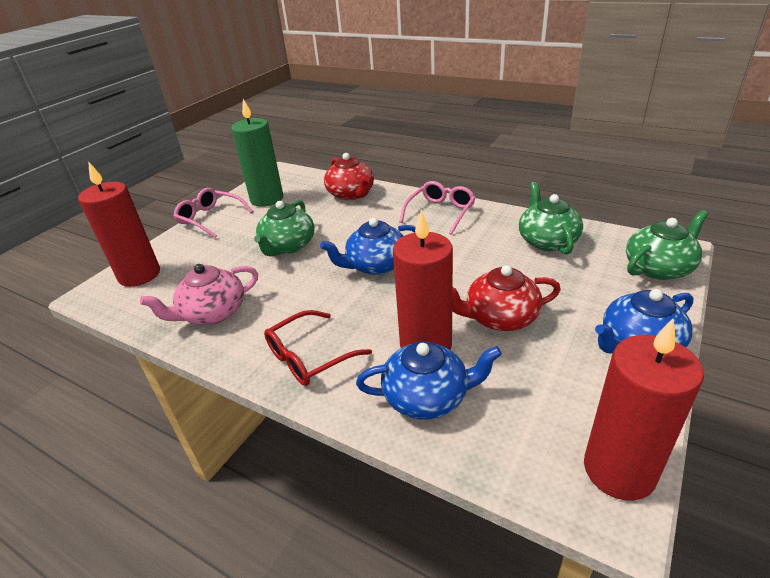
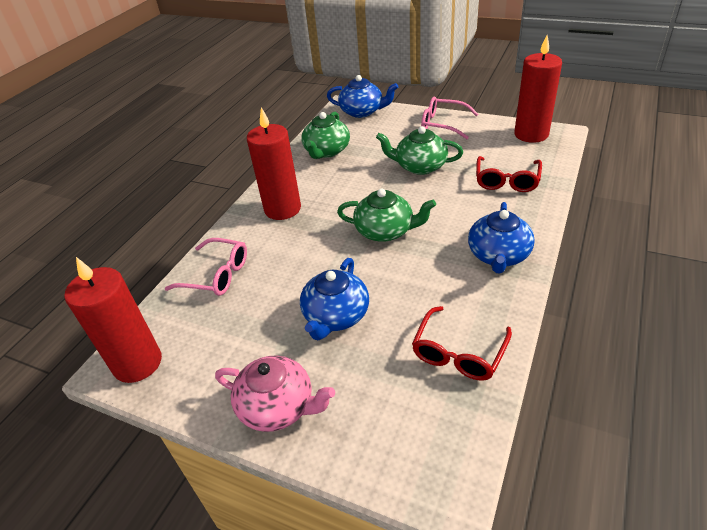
green candle: [231,99,283,207] = 1 -> none = 0
red glasses: [264,310,372,386] = 1 -> [412,306,512,381] [476,156,542,192] = 2
red teapot: [324,153,374,200] [452,265,561,331] = 2 -> none = 0

